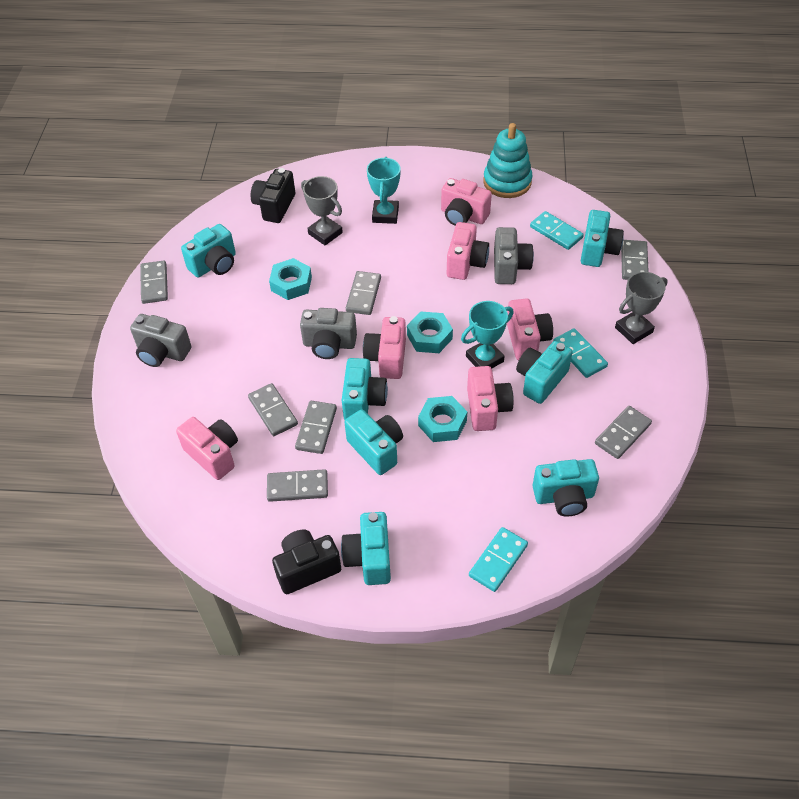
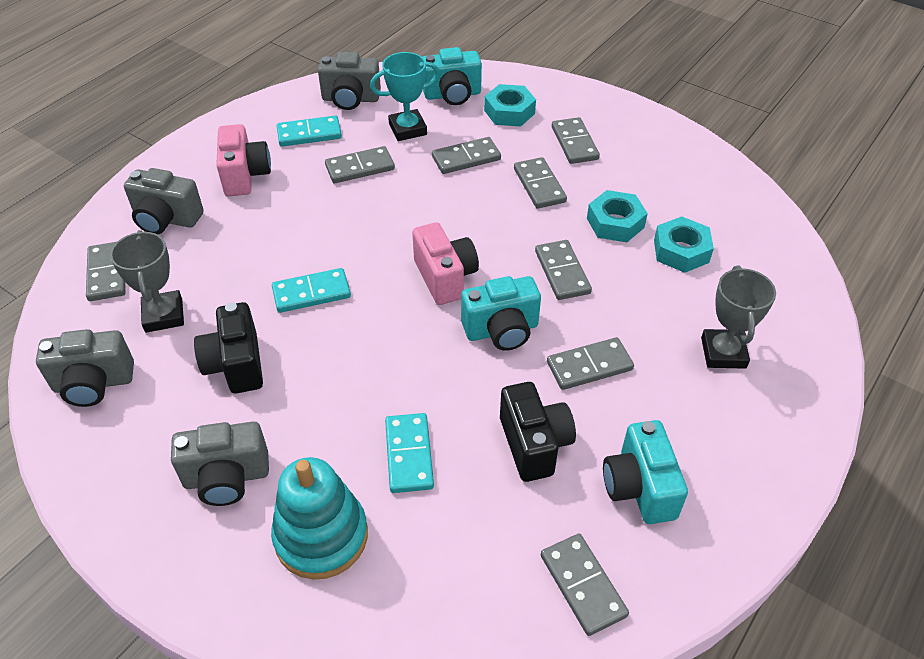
grey camera: [130,314,191,367] [300,308,357,359] [494,227,534,284] = 3 -> [36,329,134,407] [124,168,204,234] [171,421,269,506] [318,52,381,110] = 4
grey domino: [140,260,168,304] [248,383,298,436] [267,469,328,502] [295,401,337,454] [346,271,381,315] [595,406,652,459] [621,240,649,280] = 7 -> [86,241,126,301] [325,146,395,183] [432,137,501,174] [514,157,567,209] [535,240,592,300] [541,534,629,636] [547,337,634,390] [552,117,600,164] = 8
pink camera: [176,417,238,480] [363,316,406,379] [441,178,492,226] [447,222,489,280] [467,366,514,431] [507,298,553,360] = 6 -> [216,124,271,196] [412,222,479,305] = 2
turquoise camera: [181,224,236,278] [341,512,391,585] [342,358,388,420] [344,410,403,475] [516,341,573,404] [533,459,599,517] [581,210,624,267] = 7 -> [423,47,482,105] [461,276,541,351] [603,420,688,524] = 3
turquoise trophy: [367,157,401,224] [461,301,514,368] = 2 -> [370,52,440,141] = 1

